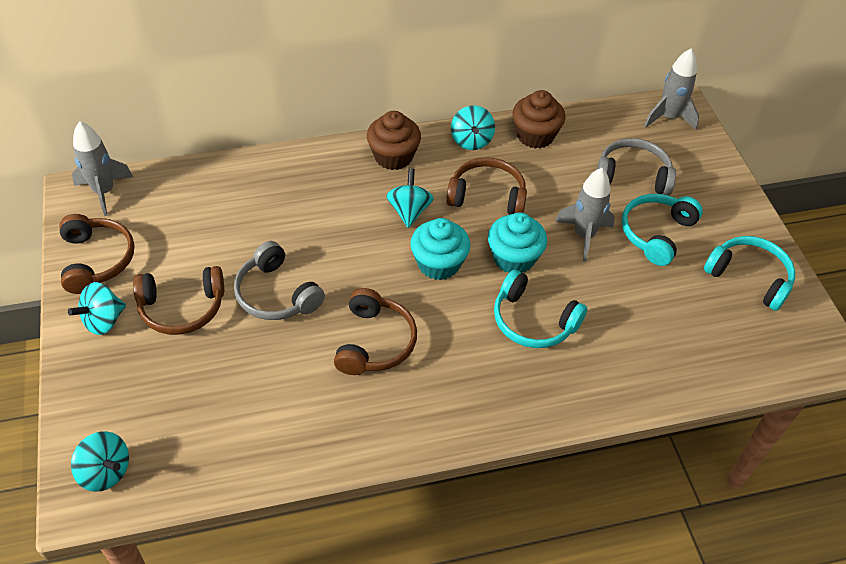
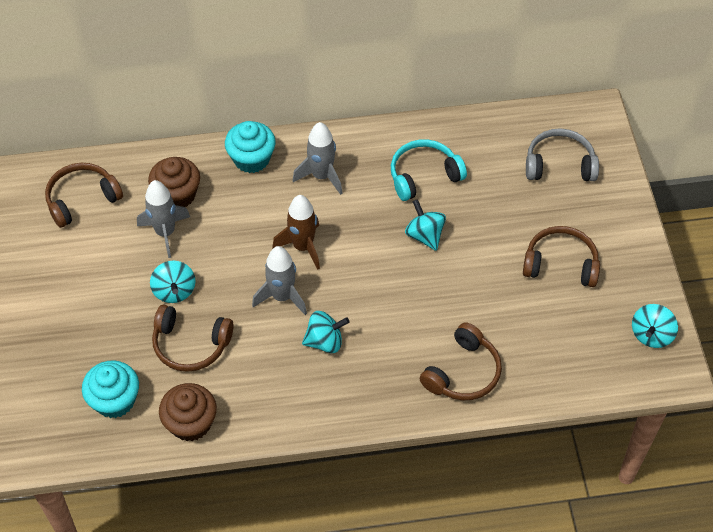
brown rocket: none = 0 -> [272,195,320,270] = 1
grey headphones: [234,241,325,320] [597,138,676,196] = 2 -> [526,128,599,181] = 1
turquoise headphones: [494,270,587,348] [622,194,703,266] [704,236,795,311] = 3 -> [391,139,467,201] = 1

